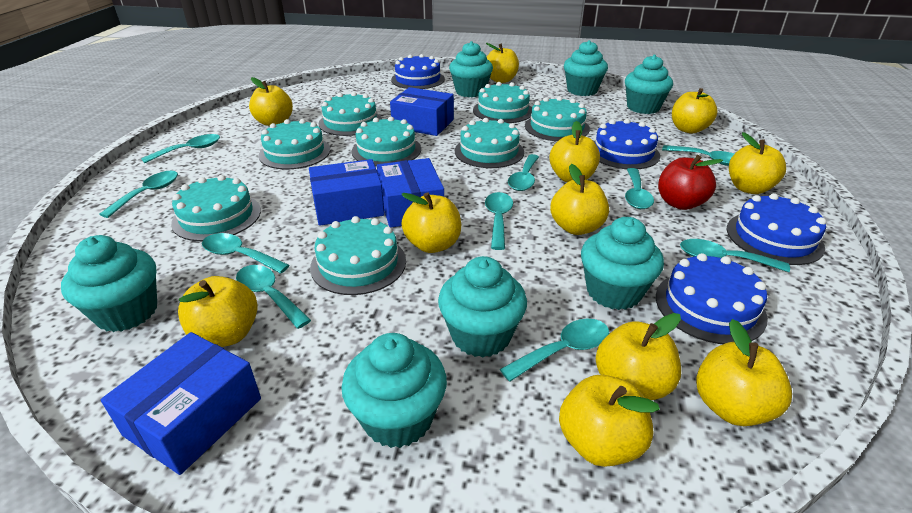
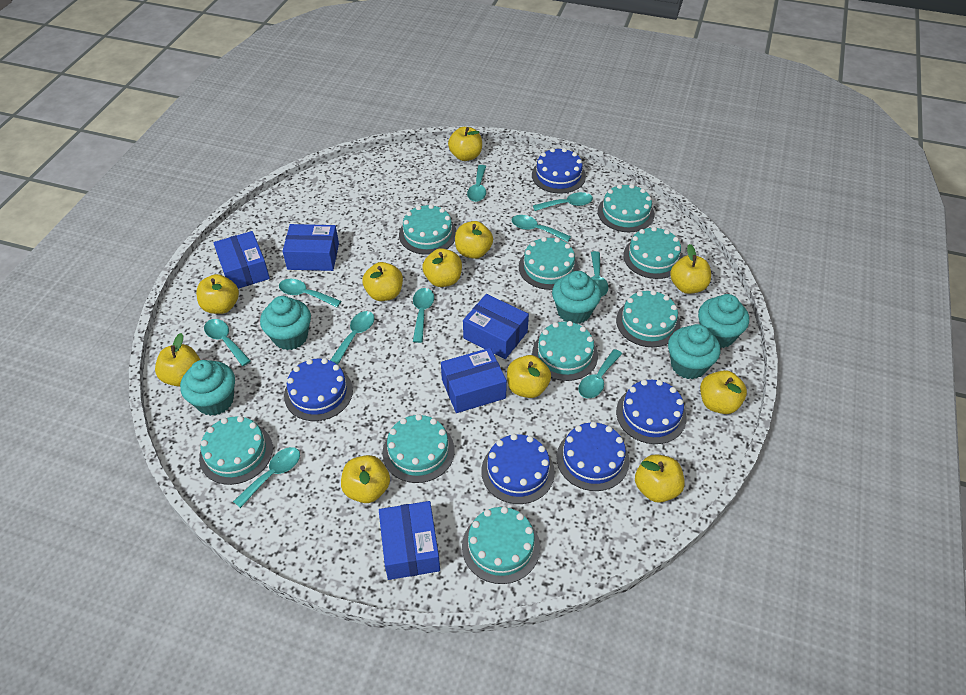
blue box: [101,332,261,475] [309,159,385,226] [377,158,444,228] [390,87,454,136] = 4 -> [213,231,270,289] [282,224,339,271] [379,501,440,580] [441,348,507,413] [463,294,529,359] = 5
blue cake: [391,54,445,89] [594,119,660,169] [656,253,768,344] [727,193,826,265] = 4 -> [284,358,353,421] [481,434,555,504] [532,148,586,193] [557,422,629,491] [616,380,686,444] = 5
red apple: [658,155,723,210] = 1 -> none = 0
turquoise cake: [171,175,261,241] [258,119,330,169] [310,216,406,295] [318,92,382,136] [352,117,421,166] [455,118,524,168] [473,82,532,123] [525,96,590,141] = 8 -> [199,416,273,485] [383,414,455,483] [399,204,456,255] [462,507,540,584] [519,237,579,290] [532,321,598,381] [598,184,654,232] [616,290,681,347] [623,226,683,279] = 9
turquoise cupcake: [61,235,157,332] [341,333,447,448] [438,256,527,358] [449,41,493,97] [564,40,608,96] [581,217,664,310] [625,55,673,114] = 7 -> [180,360,235,416] [260,296,311,350] [552,271,601,324] [668,324,720,379] [698,294,749,348] = 5

